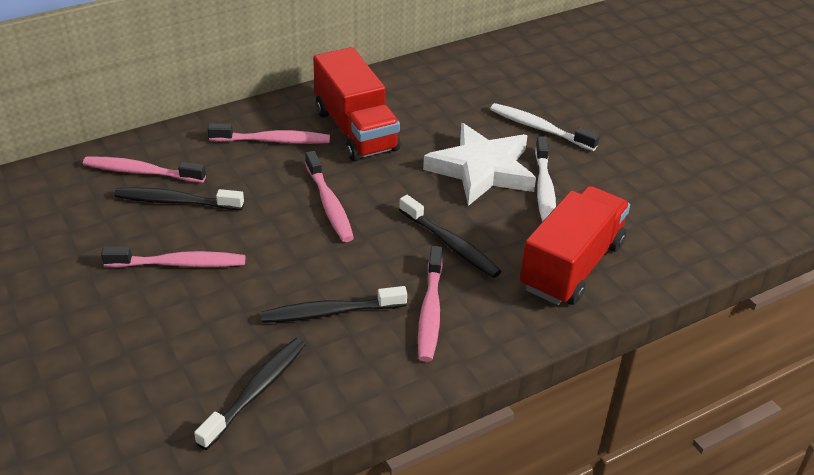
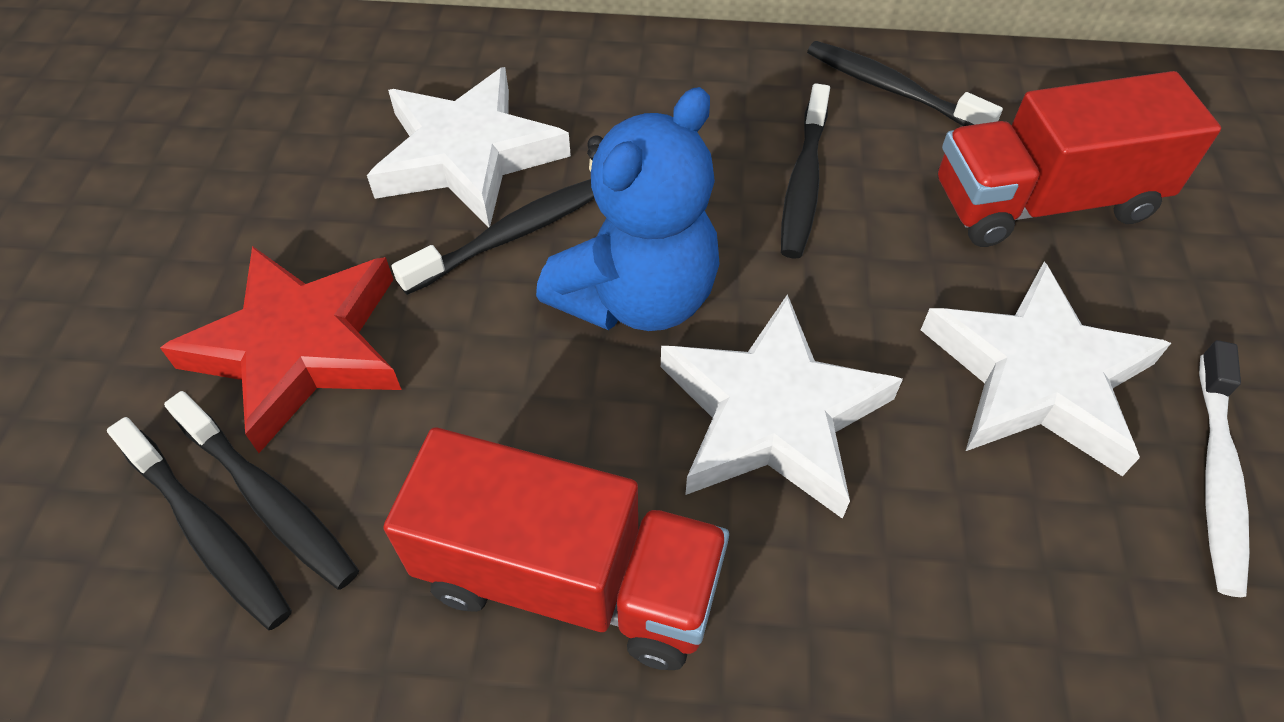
black toothbrush: [114,187,244,210] [194,338,306,450] [261,286,407,323] [399,195,501,278] = 4 -> [107,417,292,630] [164,391,359,590] [391,179,595,295] [781,83,830,259] [807,41,1003,126] = 5
blue teddy bear: none = 0 -> [536,87,720,331] = 1
pink toothbrush: [83,157,206,183] [101,247,245,268] [208,123,330,144] [305,151,354,242] [418,246,443,362] = 5 -> none = 0
red star: none = 0 -> [160,246,401,453] = 1
white star: [423,123,536,206] = 1 -> [367,67,571,228] [661,294,903,519] [921,262,1171,476] = 3
white toothbrush: [490,103,600,151] [535,136,556,222] = 2 -> [1199,340,1250,597] = 1

